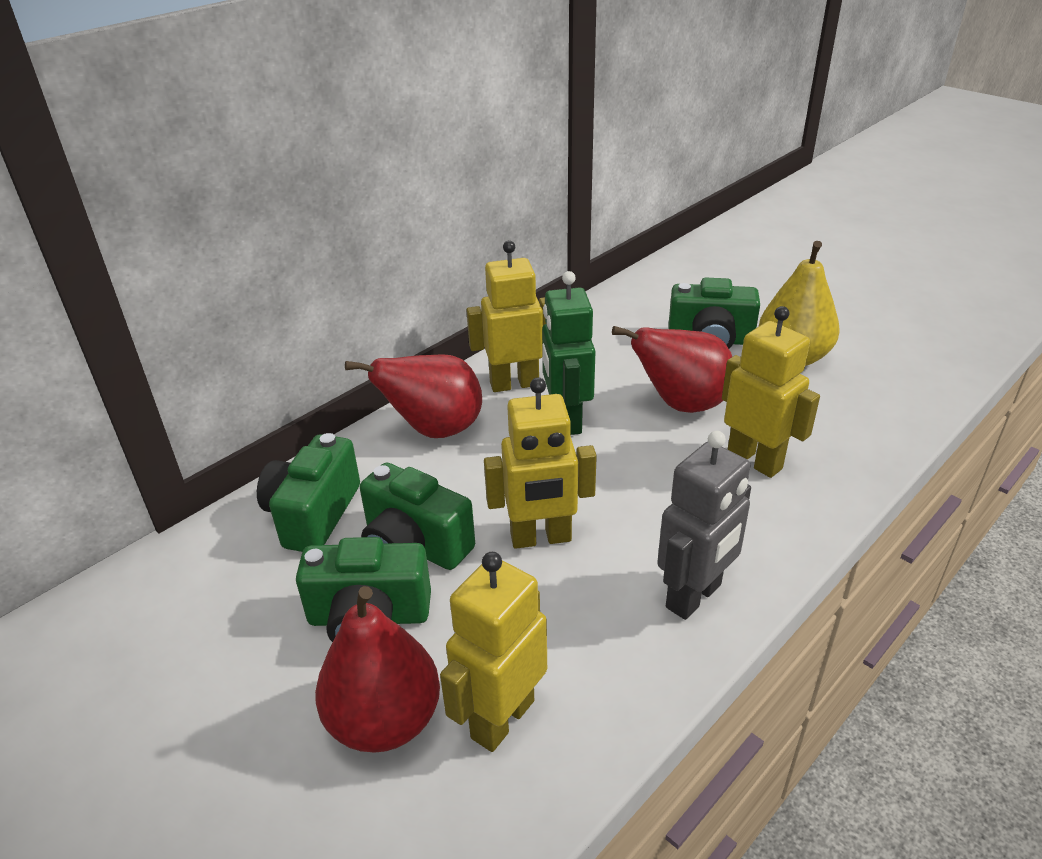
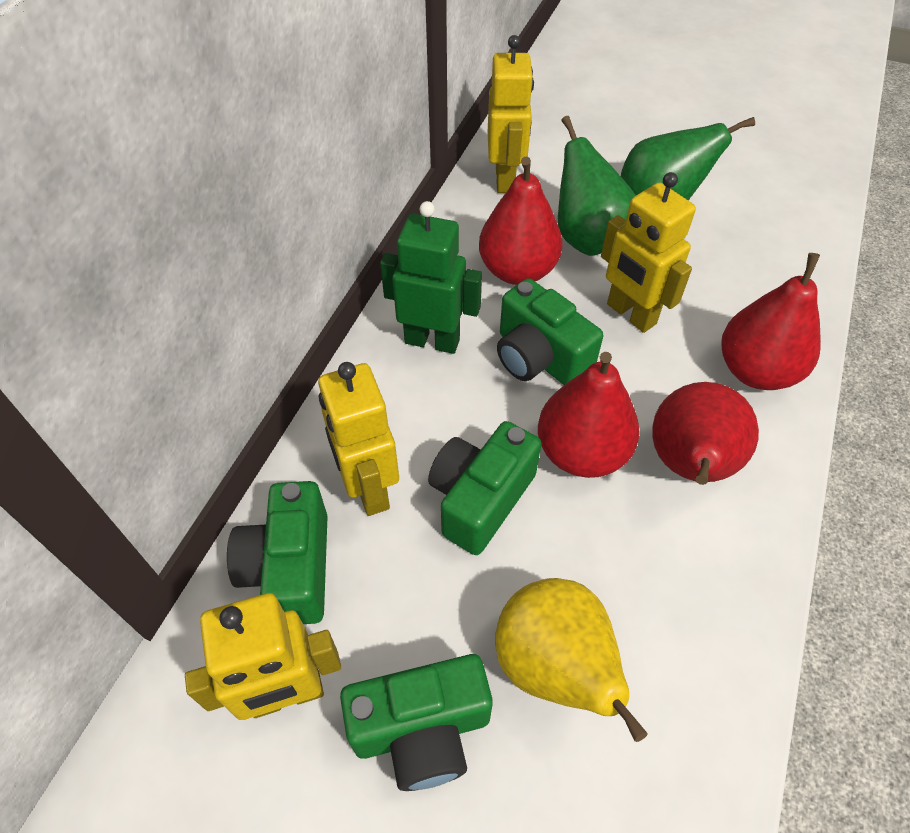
green pear: none = 0 -> [558,116,636,256] [621,117,755,200] = 2
grey robot: [657,431,751,620] = 1 -> none = 0
red pear: [315,586,440,752] [345,354,482,438] [612,326,732,413] = 3 -> [479,157,563,285] [538,352,640,478] [653,382,759,485] [721,253,821,390] = 4

